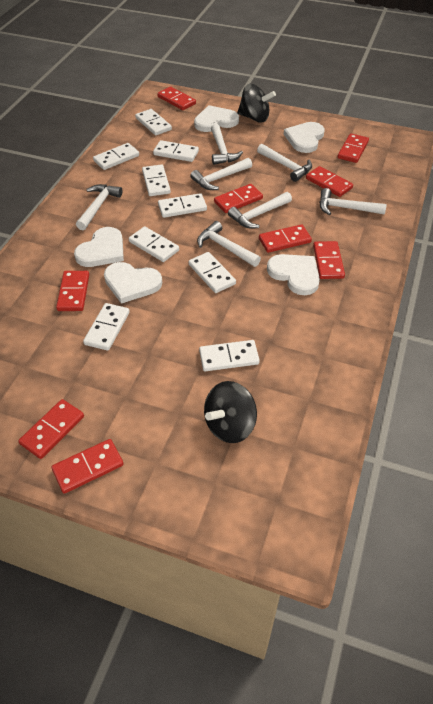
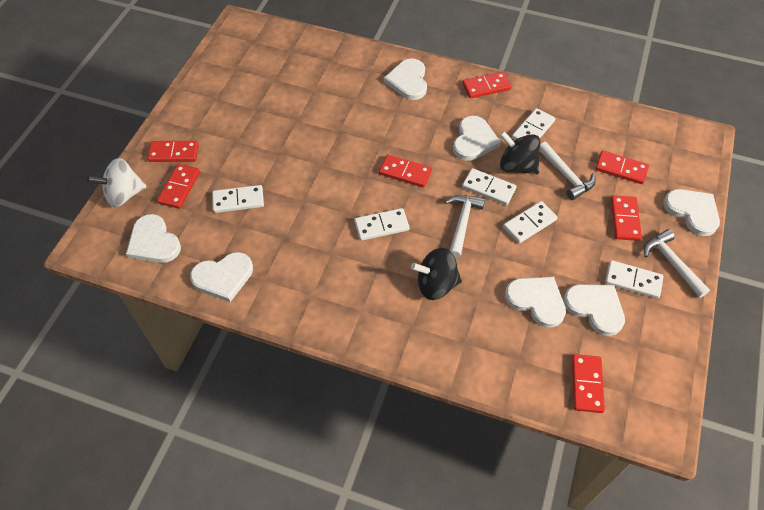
red domino: [18,399,84,459] [51,439,123,494] [56,271,89,311] [158,87,196,110] [214,184,263,213] [259,224,312,253] [306,166,353,197] [313,241,345,279] [338,133,369,163] = 9 -> [147,141,199,162] [157,164,200,209] [379,154,432,188] [462,72,511,98] [572,354,605,413] [595,151,649,184] [611,195,642,241] = 7
white domino: [83,303,130,351] [93,143,139,170] [129,226,179,262] [135,109,172,135] [142,164,171,196] [153,140,199,162] [158,193,207,218] [189,252,236,293] [199,340,260,371] = 9 -> [212,185,264,213] [354,208,409,241] [462,168,517,205] [503,201,558,244] [512,108,555,140] [605,260,664,299] = 6
white hammer: [76,184,123,230] [190,158,252,190] [197,221,261,267] [211,124,243,165] [228,192,292,229] [257,144,312,182] [319,188,387,215] = 7 -> [445,195,485,258] [539,142,596,200] [644,229,710,298] = 3
white heart: [74,227,124,267] [104,262,162,304] [194,105,239,132] [267,254,320,295] [284,122,325,153] = 5 -> [126,214,181,263] [190,252,253,302] [384,59,427,100] [453,116,501,161] [505,277,566,328] [563,284,625,336] [663,189,720,236] = 7
white spinning top: none = 0 -> [87,158,147,207] = 1

